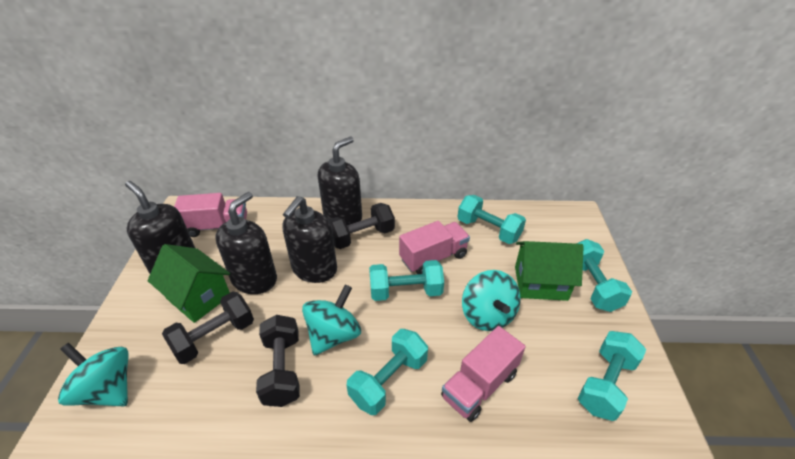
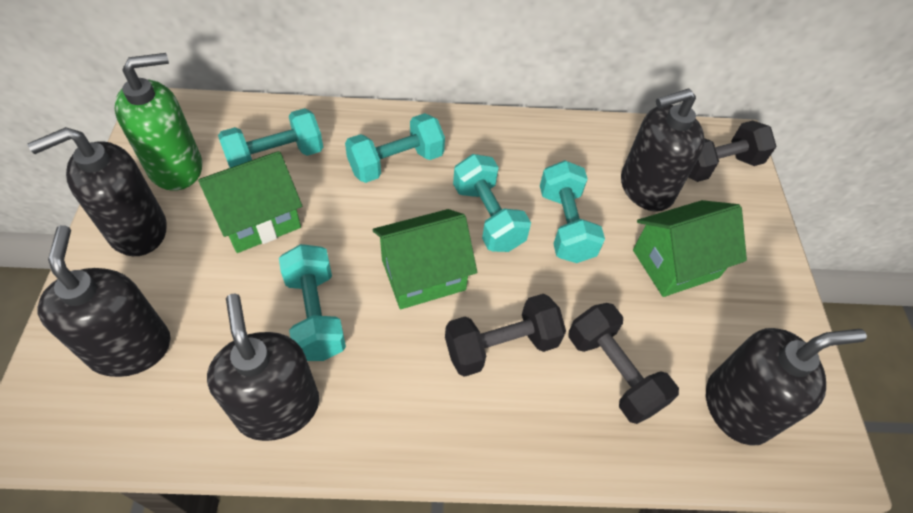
black soap dispenser: [125,181,195,274] [215,192,277,294] [283,196,337,283] [318,137,362,225] = 4 -> [28,127,167,256] [37,225,171,377] [207,294,319,441] [621,88,705,212] [706,328,867,446] = 5
green house: [148,244,230,323] [515,241,584,301] = 2 -> [198,151,302,253] [373,209,477,309] [633,200,747,297] = 3
green soap dispenser: none = 0 -> [114,53,202,191] = 1
pink truck: [174,193,247,237] [399,221,470,274] [441,326,526,422] = 3 -> none = 0
turquoise spinning top: [58,343,129,406] [302,284,361,356] [462,270,520,331] = 3 -> none = 0

